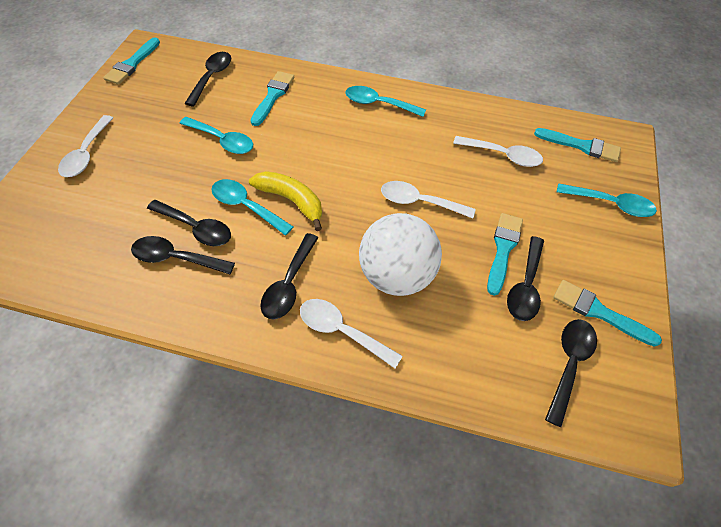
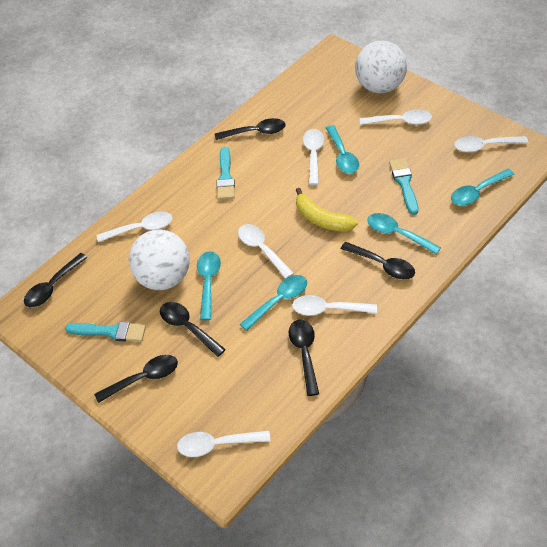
turquoise brush: [103,37,160,85] [251,71,294,126] [487,213,523,296] [534,128,621,162] [553,280,662,347] = 5 -> [65,322,146,342] [216,147,235,200] [389,158,418,215] = 3
turquoise spoon: [179,117,253,154] [211,179,293,235] [345,86,426,117] [557,183,657,217] = 4 -> [197,251,221,320] [240,275,307,331] [326,125,359,173] [367,213,441,254] [451,168,515,206] = 5
white ball: [359,213,442,296] = 1 -> [129,229,190,290] [355,41,407,93] = 2
white spoon: [58,115,113,177] [300,299,403,368] [381,181,476,218] [453,136,543,167] = 4 -> [96,211,172,242] [177,431,270,457] [238,224,294,279] [292,295,377,316] [303,129,324,185] [360,109,432,125] [454,136,528,152] = 7

